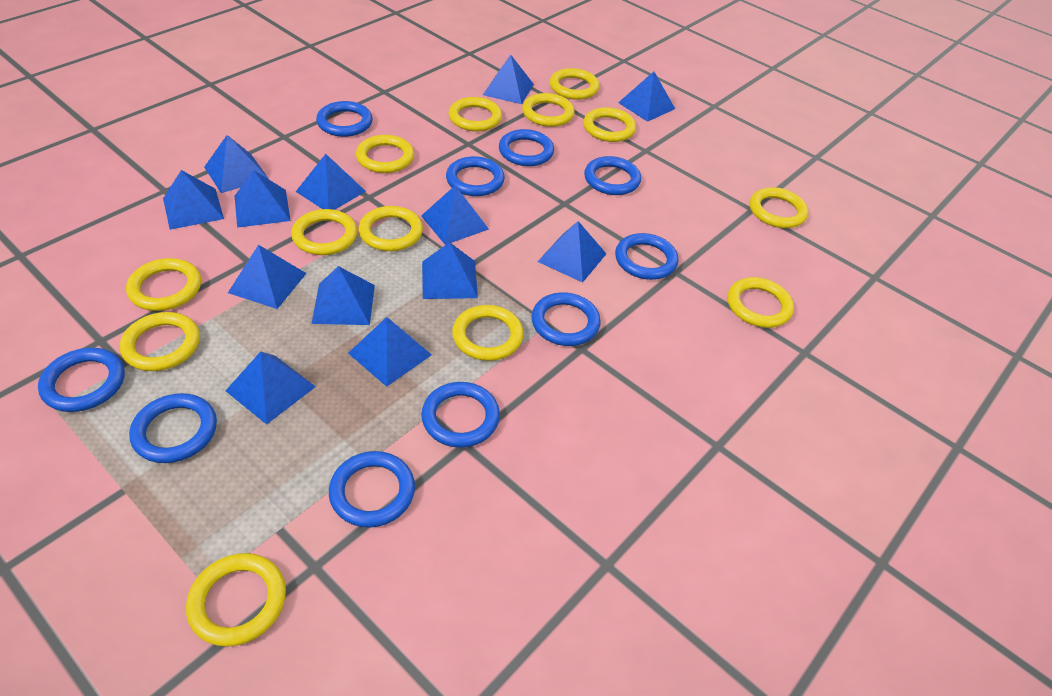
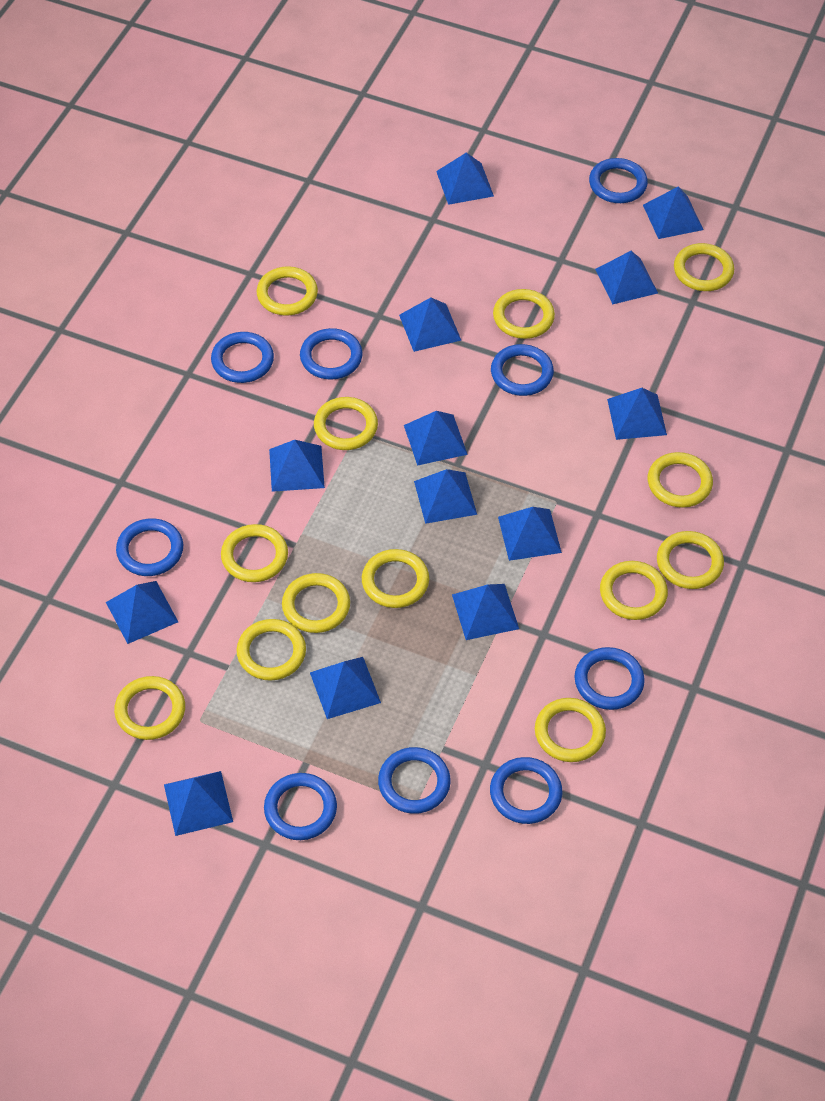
blue ring: [38,348,125,412] [129,393,217,463] [316,101,373,137] [329,451,415,528] [421,382,500,448] [446,156,505,196] [499,129,554,166] [532,292,601,346] [584,156,641,195] [615,233,679,280] = 10 -> [116,518,183,576] [211,332,274,383] [264,773,337,840] [300,328,363,380] [378,747,451,814] [490,757,562,824] [491,344,554,396] [574,647,645,710] [589,158,648,203] = 9

